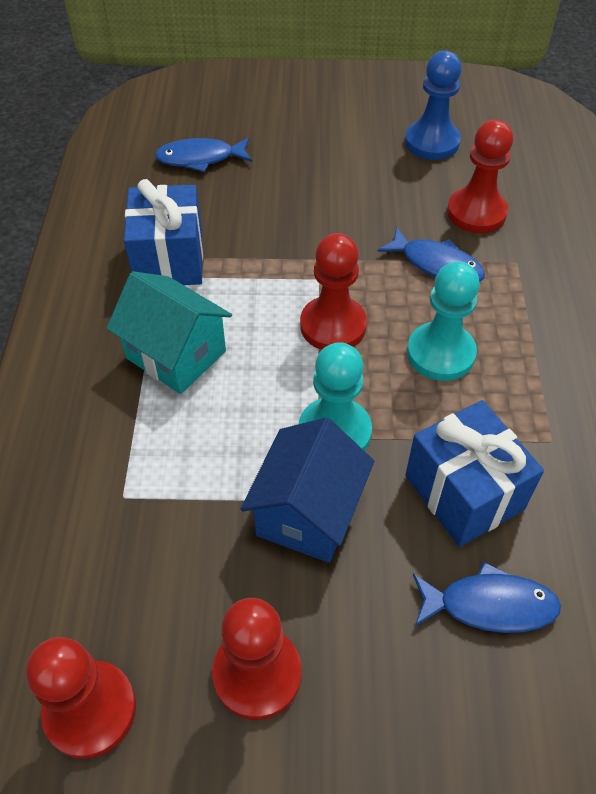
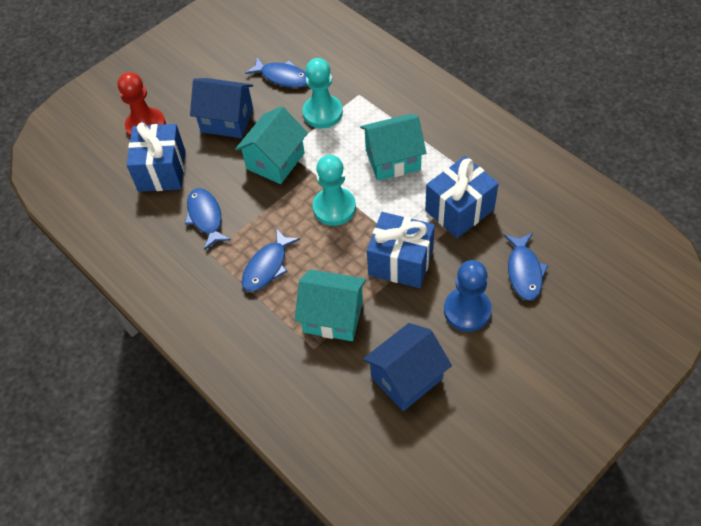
blue fish: [155,138,252,172] [377,227,485,282] [413,561,561,633] = 3 -> [185,188,231,250] [242,228,300,292] [245,57,307,88] [504,233,548,301] = 4
blue gift: [124,179,203,285] [405,400,544,547] = 2 -> [127,122,186,192] [367,212,435,288] [425,156,499,238] = 3
blue house: [241,418,374,563] = 1 -> [190,78,253,138] [363,323,452,411] = 2
red pawn: [26,637,136,759] [212,598,301,720] [300,233,367,350] [447,120,513,233] = 4 -> [117,72,166,138] = 1
turquoise house: [107,271,232,394] = 1 -> [235,106,308,184] [295,269,366,341] [360,114,426,181] = 3

